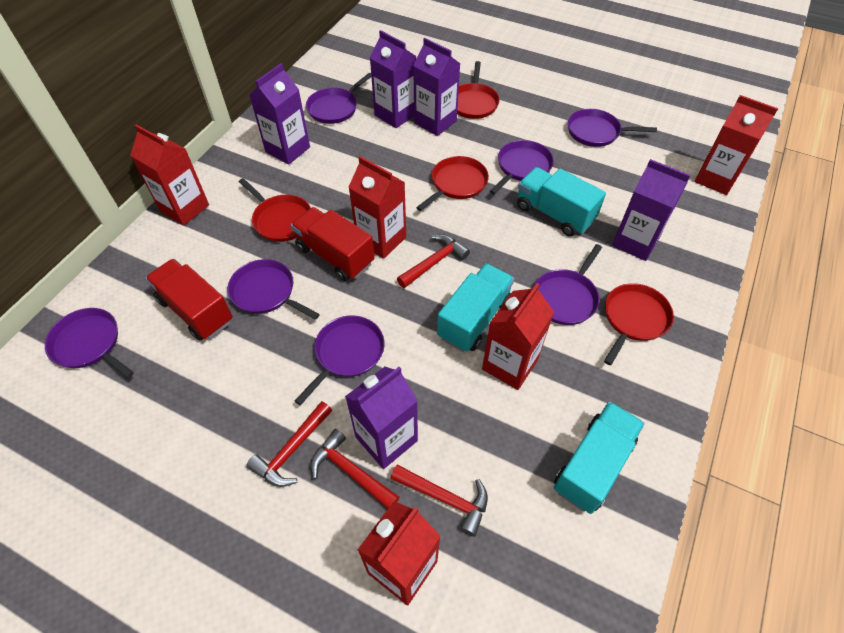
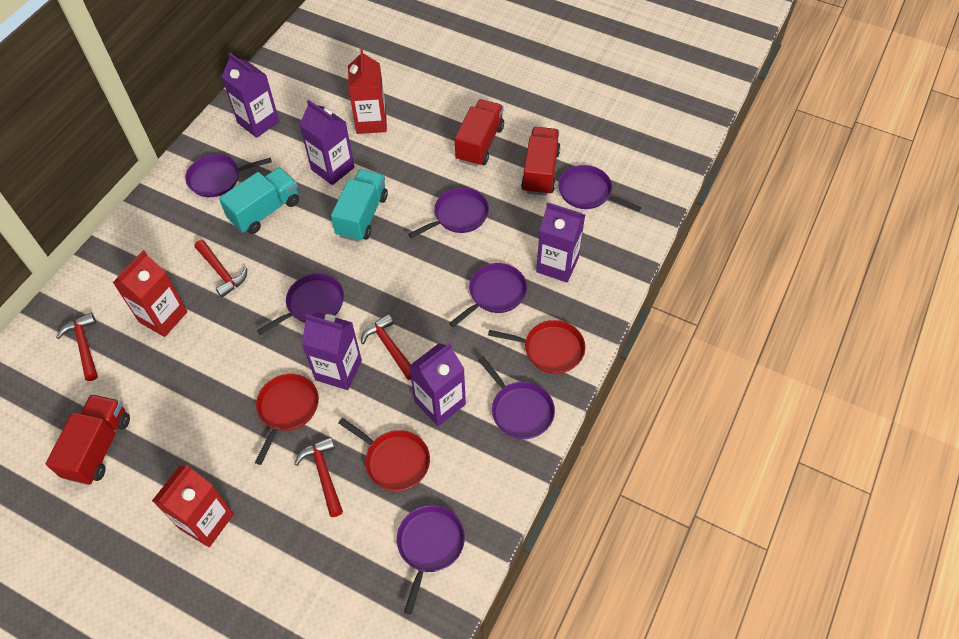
red carton: [130,124,209,226] [348,156,406,259] [358,501,440,606] [482,283,554,390] [694,95,778,195] = 5 -> [113,250,187,337] [152,465,234,547] [348,49,387,134] = 3
red pan: [239,178,311,242] [416,156,489,211] [457,61,500,119] [604,283,674,365] = 4 -> [255,374,319,465] [338,418,430,491] [488,320,585,374] = 3
red truck: [145,259,233,341] [291,207,374,281] = 2 -> [46,394,130,485] [455,99,504,167] [521,127,561,196] = 3
turquoise truck: [437,263,514,352] [517,167,606,237] [554,402,645,514] = 3 -> [219,167,299,234] [331,169,388,242] = 2

